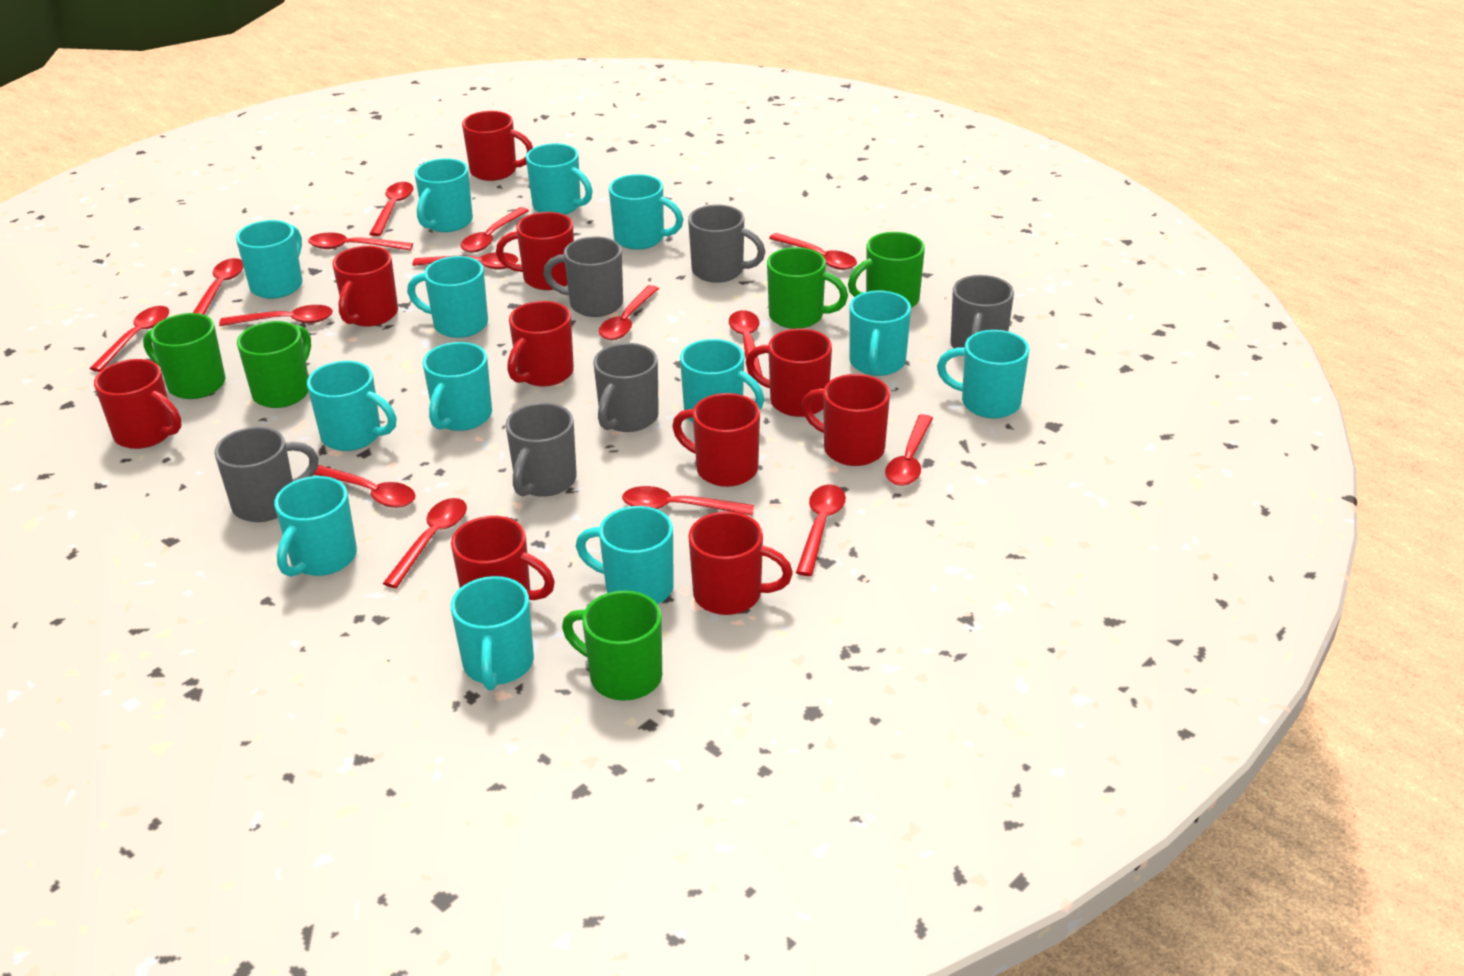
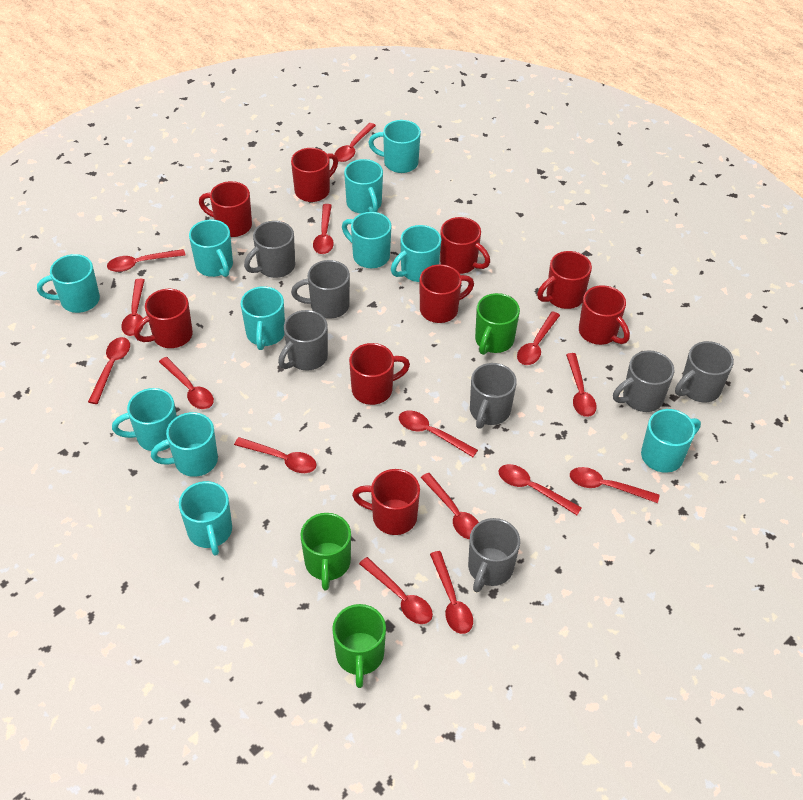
green mug: [143,313,226,399] [237,321,311,408] [562,590,662,701] [767,247,848,329] [848,232,925,308] = 5 -> [300,513,351,590] [332,604,386,688] [475,293,520,355] = 3
grey mug: [214,427,318,522] [506,403,577,497] [543,237,623,317] [593,343,659,432] [688,205,765,283] [950,275,1014,348] = 6 -> [244,221,295,278] [278,310,328,371] [291,260,350,319] [468,518,520,593] [470,363,517,429] [613,350,675,412] [675,341,734,402] = 7
red mug: [94,359,181,449] [332,246,398,327] [451,516,555,600] [462,111,533,181] [496,212,574,290] [507,301,574,387] [672,393,760,487] [688,511,793,615] [746,328,832,417] [802,374,890,466] = 10 -> [134,289,193,348] [199,181,252,237] [291,148,338,202] [349,343,410,405] [352,469,420,535] [420,264,474,323] [440,217,490,274] [537,251,592,309] [579,285,630,345] = 9
turquoise mug: [236,220,302,299] [274,476,357,577] [307,361,396,451] [407,256,488,338] [415,158,473,232] [423,342,492,431] [451,576,534,690] [526,143,593,215] [576,506,674,604] [609,174,684,250] [680,339,764,422] [849,290,911,376] [937,330,1029,418] = 13 -> [37,254,100,313] [112,388,177,451] [151,412,218,477] [179,481,232,556] [189,220,233,277] [241,286,285,350] [342,212,392,268] [344,159,383,214] [368,120,421,173] [391,225,441,282] [641,409,701,473] = 11

